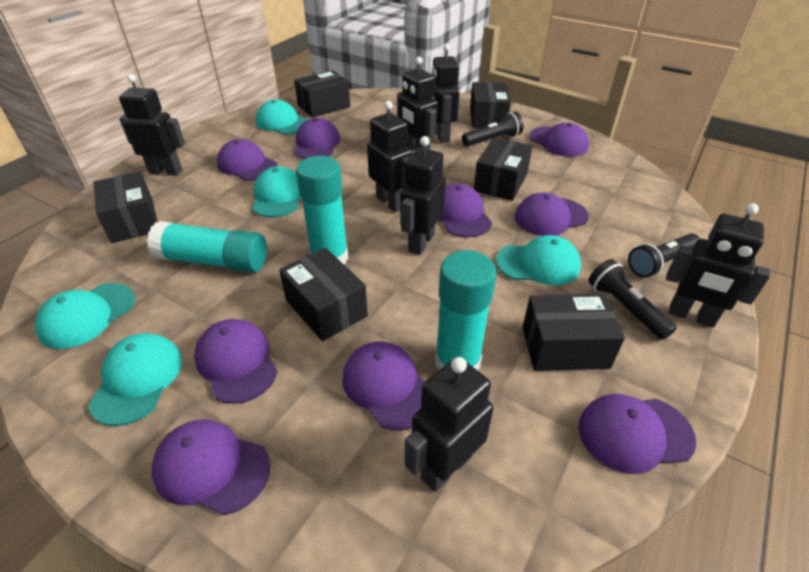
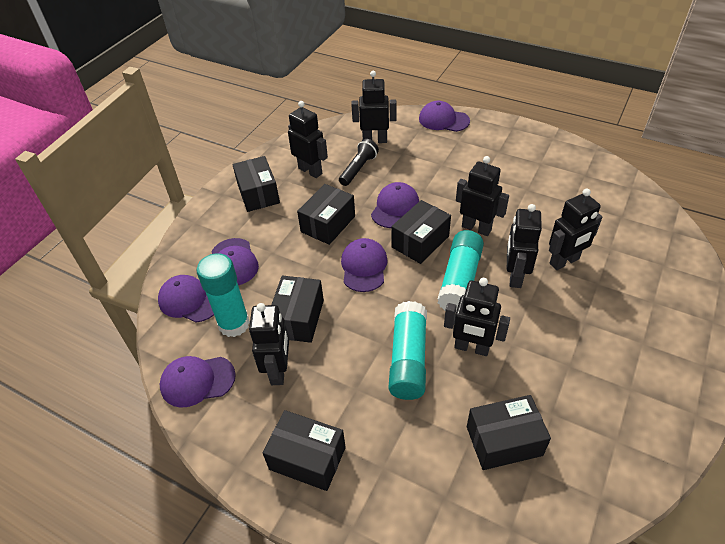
black flashlight: [462,112,524,146] [588,259,676,340] [628,234,700,278] = 3 -> [339,139,379,186] = 1
purple cap: [152,419,270,515] [194,319,278,404] [217,139,277,181] [294,118,340,159] [342,341,424,430] [438,183,492,238] [515,192,589,236] [529,122,589,157] [579,394,696,474] = 9 -> [158,275,214,323] [160,356,236,408] [212,238,259,285] [341,238,388,292] [371,182,419,228] [419,101,470,132] = 6
turquoise cap: [35,283,135,349] [88,333,182,426] [252,166,301,218] [256,100,308,135] [496,235,581,285] = 5 -> none = 0

